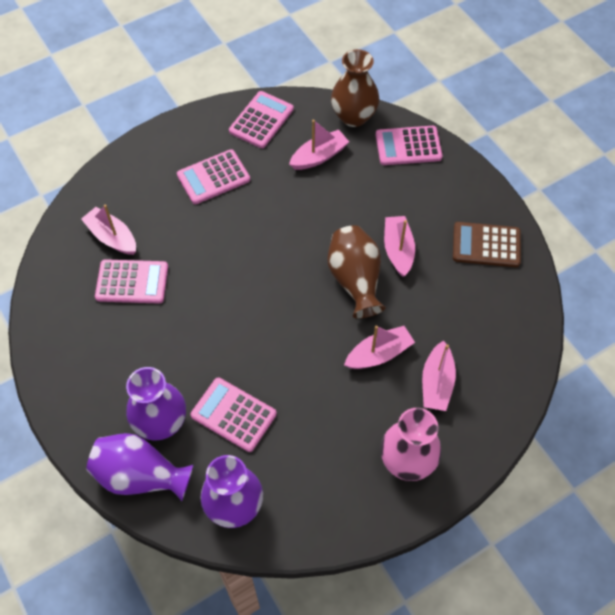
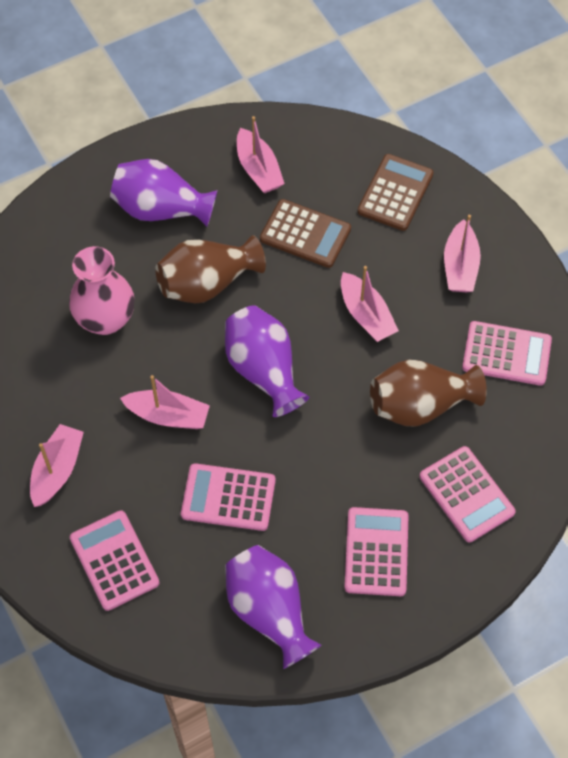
brown calculator: [453,222,521,267] = 1 -> [260,199,351,268] [358,154,434,231] = 2

